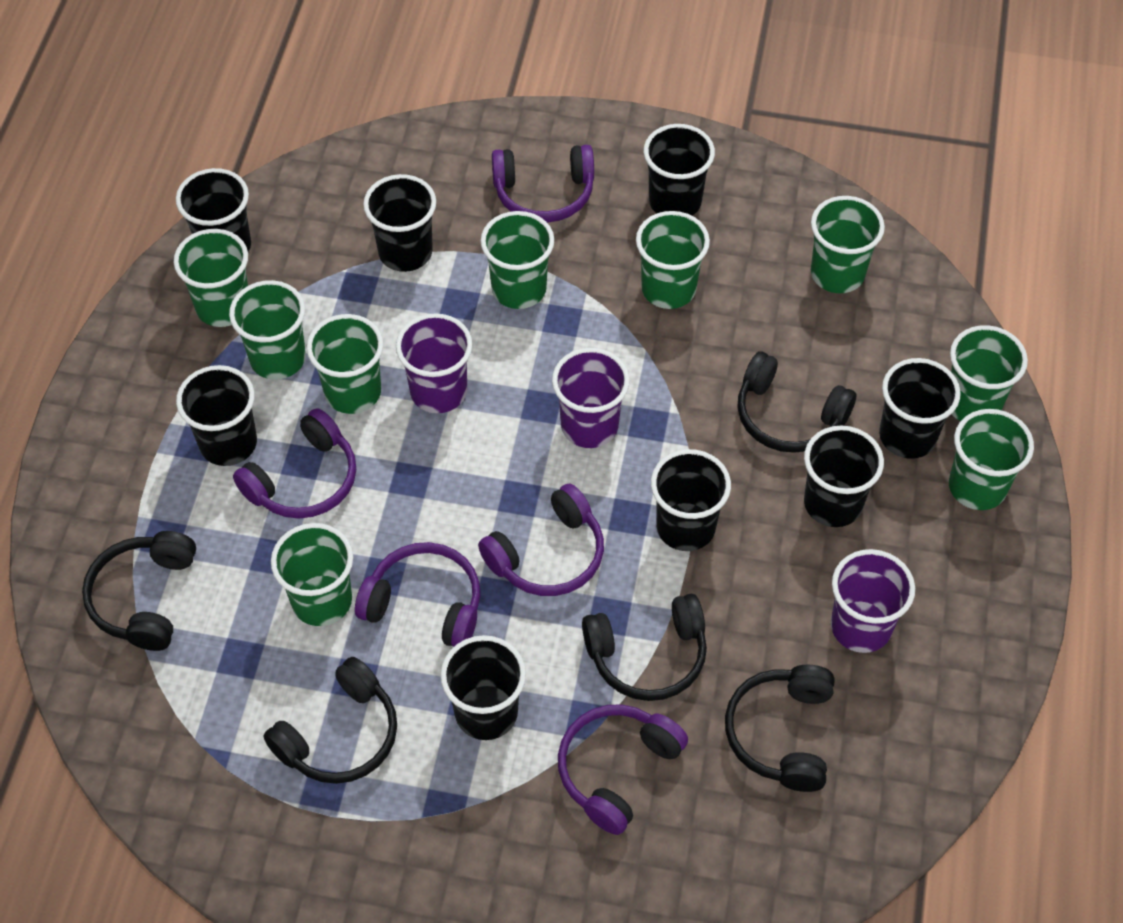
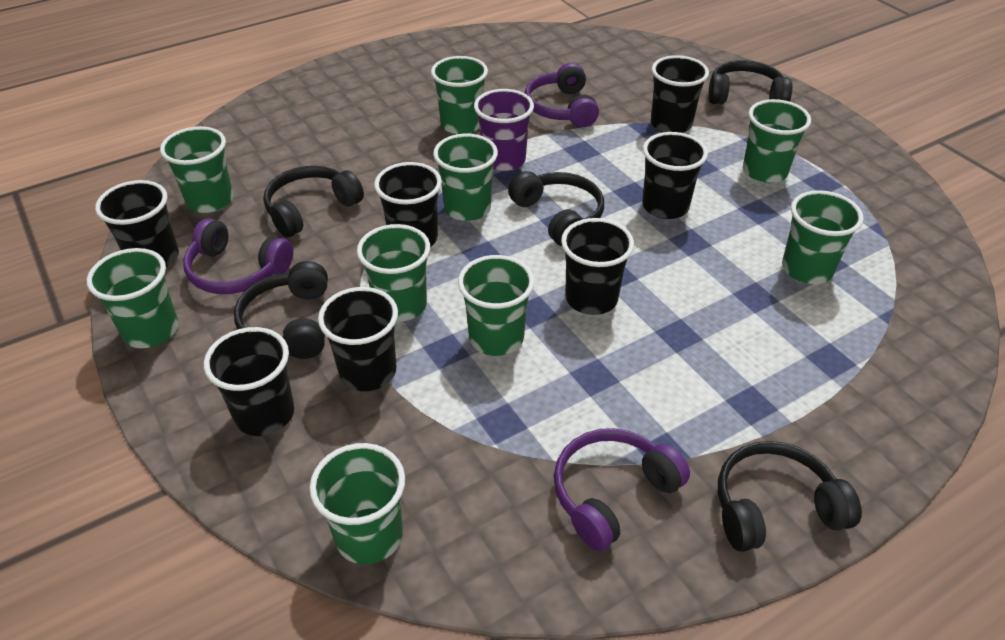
black cup: [176,168,251,252] [176,365,257,466] [363,174,436,272] [440,635,526,740] [644,124,715,216] [651,449,731,551] [804,426,884,527] [879,358,961,459] = 8 -> [95,180,179,268] [204,327,294,436] [318,287,398,391] [374,162,442,247] [561,218,634,315] [642,132,708,219] [651,55,709,133] = 7
purple cup: [396,313,472,413] [552,348,630,448] [831,549,915,653] = 3 -> [474,89,534,171] = 1
purple headphones: [233,408,356,519] [355,542,480,647] [478,484,604,596] [492,145,594,223] [558,704,688,835] = 5 -> [183,218,293,294] [525,63,599,127] [554,428,690,551] = 3

